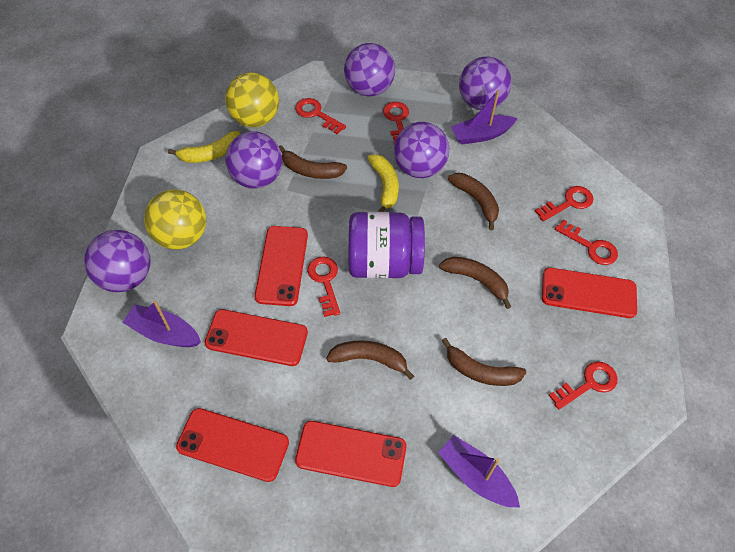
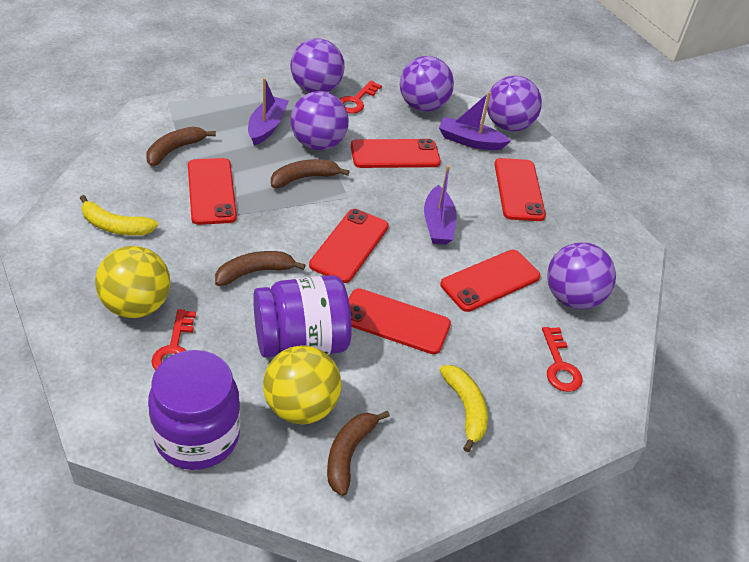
brown banana: [279,145,347,179] [326,340,414,380] [439,257,511,309] [442,338,527,386] [448,173,499,230] = 5 -> [146,127,216,166] [215,251,305,286] [271,159,350,188] [327,411,390,496] = 4
purple jar: [349,212,425,279] = 1 -> [148,350,240,470] [253,275,352,358] = 2
red key: [295,98,346,134] [307,257,340,317] [383,102,409,143] [535,186,593,221] [549,362,618,410] [555,219,618,265] = 6 -> [151,309,196,370] [340,80,382,114] [542,327,582,392] = 3
red phone: [176,408,289,482] [205,309,308,366] [255,226,308,306] [295,421,407,487] [542,268,637,318] = 5 -> [188,158,237,225] [309,209,389,283] [349,288,451,354] [351,139,441,168] [440,250,541,312] [494,158,546,221] = 6

